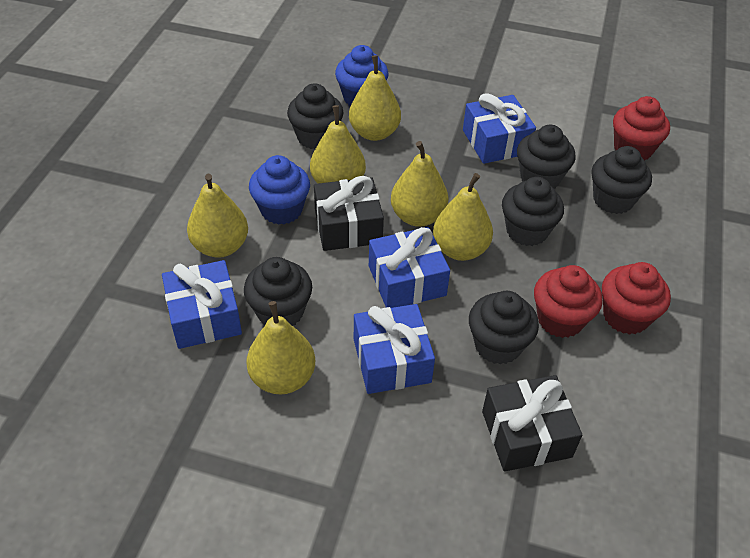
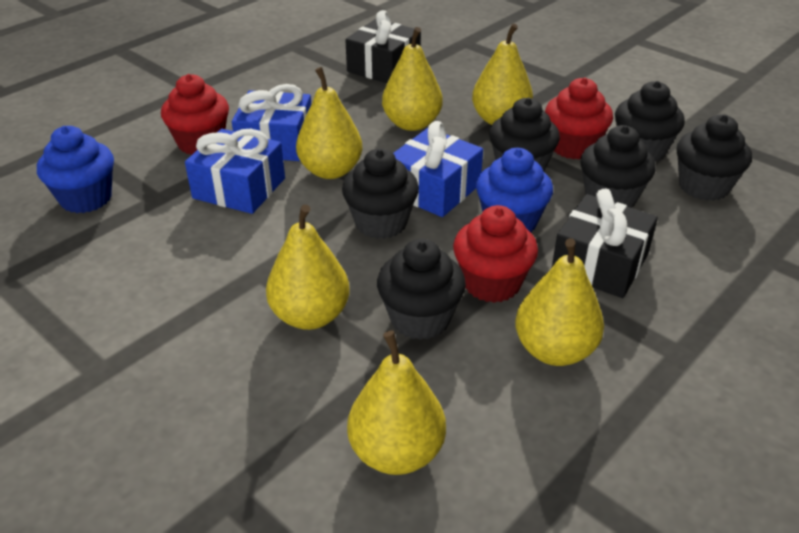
blue gift: [162,260,242,349] [354,304,435,394] [369,227,450,308] [463,93,536,164] = 4 -> [185,129,285,214] [232,84,311,161] [393,121,483,217] = 3

